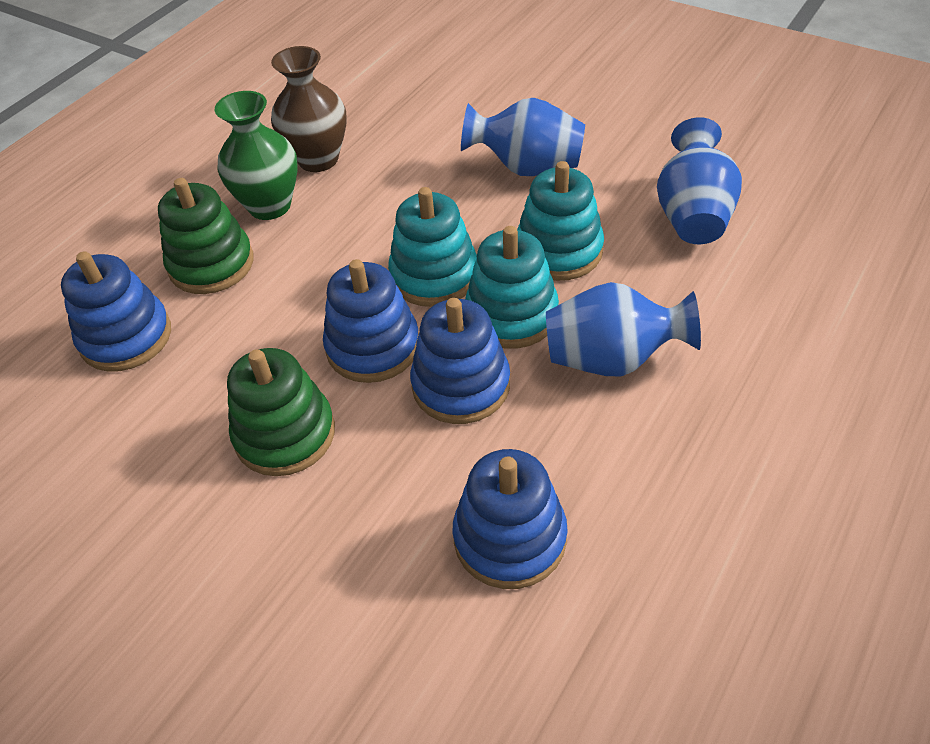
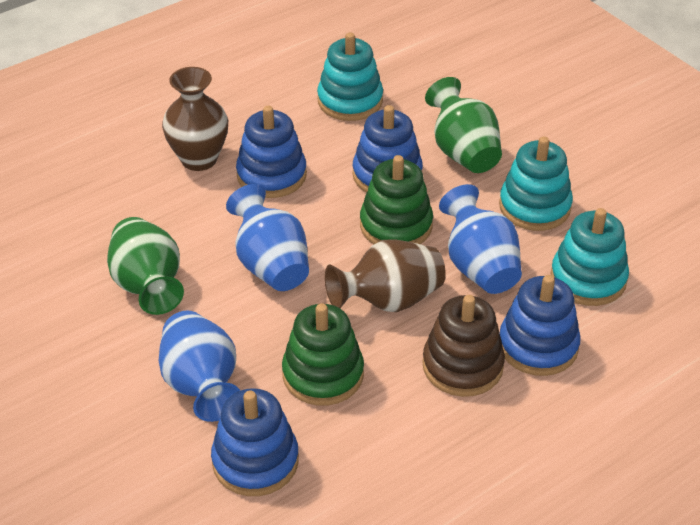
brown stacking toy: none = 0 -> [422,295,505,397] = 1
brown vase: [271,46,347,172] = 1 -> [162,67,228,171] [325,239,446,312] = 2
green vase: [215,91,298,220] = 1 -> [107,217,184,315] [425,77,502,173] = 2

